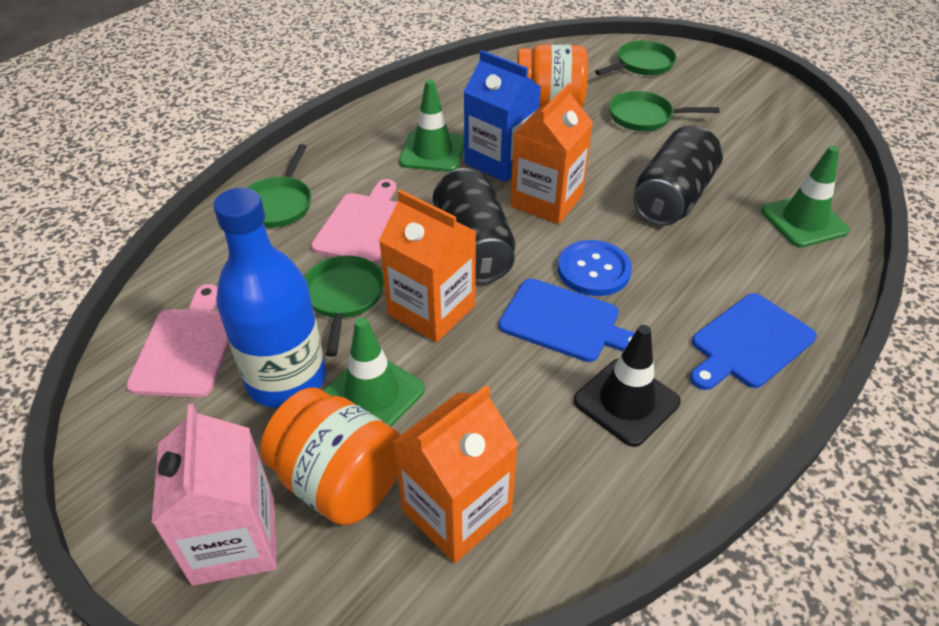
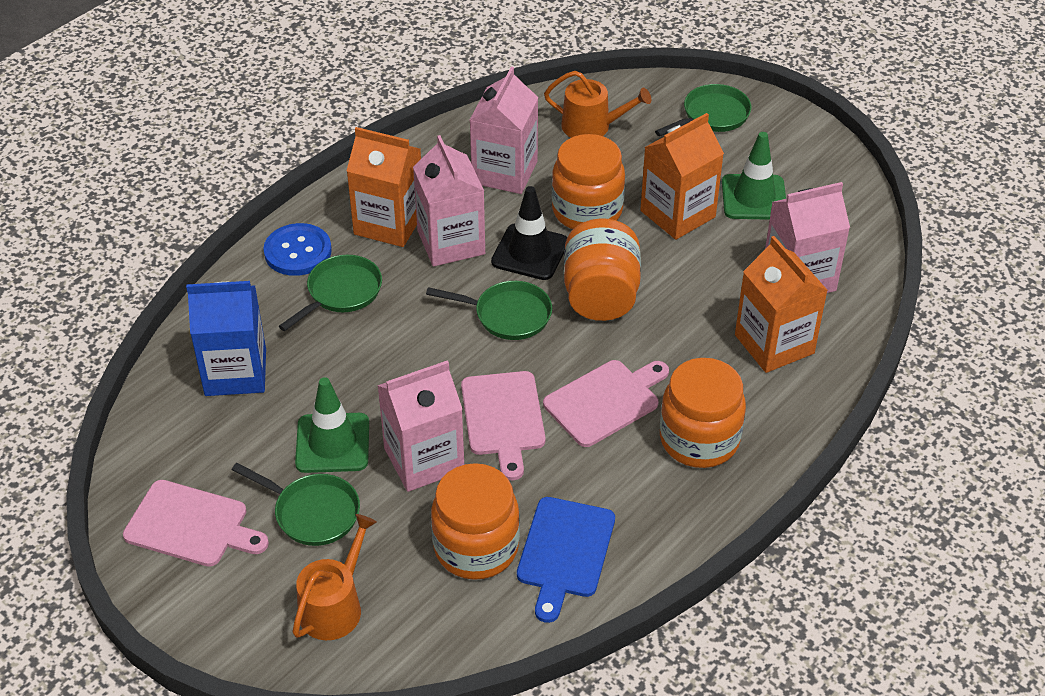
black can: [433,168,516,284] [633,125,723,226] = 2 -> none = 0
blue bottle: [213,188,326,408] = 1 -> none = 0
blue cutting board: [499,278,635,362] [690,293,817,390] = 2 -> [517,497,615,623] = 1
green traffic cone: [323,318,425,427] [399,79,464,172] [761,146,850,247] = 3 -> [295,377,369,473] [722,132,786,220] = 2
orange jar: [260,388,400,526] [517,44,588,108] = 2 -> [431,463,520,580] [552,134,625,229] [564,218,641,321] [660,358,746,468] = 4
orange watering can: none = 0 -> [293,514,377,640] [544,71,651,138] = 2
pink carton: [152,404,277,586] = 1 -> [377,360,464,492] [413,135,485,266] [470,67,539,194] [765,182,850,293] = 4
pink cutting board: [126,284,229,397] [311,179,397,263] = 2 -> [123,480,269,567] [461,371,546,480] [543,360,669,447] = 3

